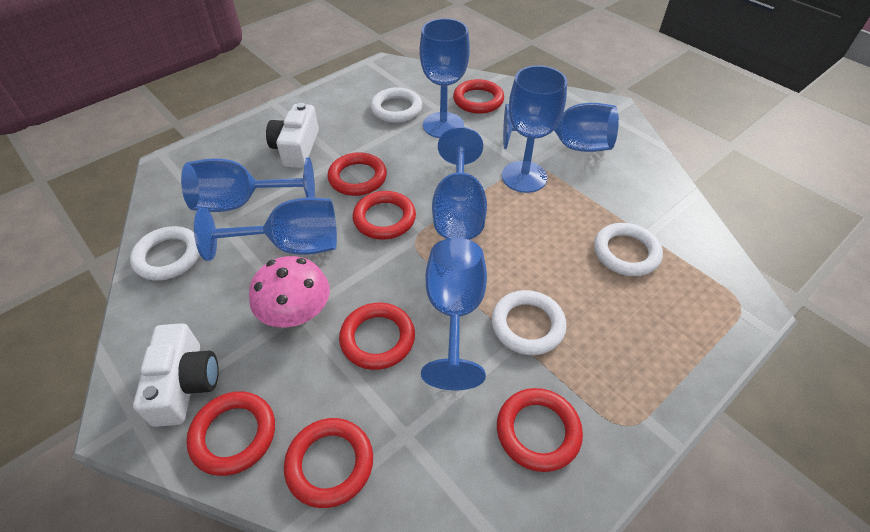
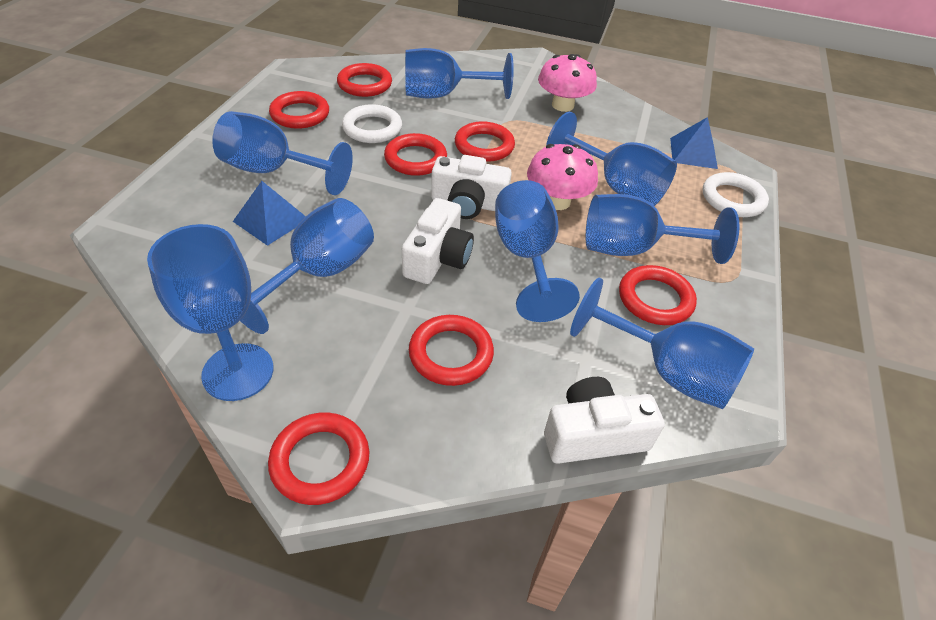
blue goblet: [181,158,315,212] [194,198,337,261] [420,18,470,138] [421,238,487,391] [432,127,487,240] [502,65,567,193] [503,103,619,152] = 7 -> [147,224,274,401] [212,111,353,195] [240,198,374,334] [405,48,514,99] [495,180,580,322] [546,112,677,206] [570,278,754,409] [586,194,740,264] = 8
blue pyramid: none = 0 -> [233,181,306,246] [670,117,718,169] = 2
pink mushroom: [249,256,330,327] = 1 -> [527,144,598,210] [538,54,597,112] = 2
white camera: [133,323,219,427] [266,103,319,168] = 2 -> [402,198,474,284] [431,155,512,219] [544,377,665,464] = 3
white ring: [130,226,200,280] [370,87,422,123] [492,290,567,355] [594,223,663,276] = 4 -> [342,104,402,143] [703,172,769,217] = 2

